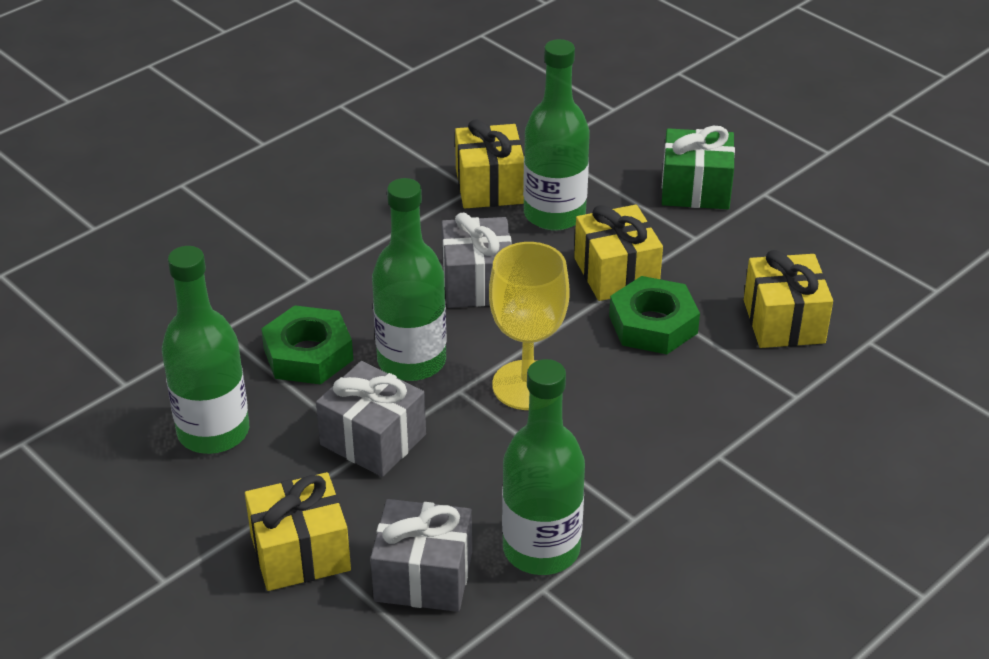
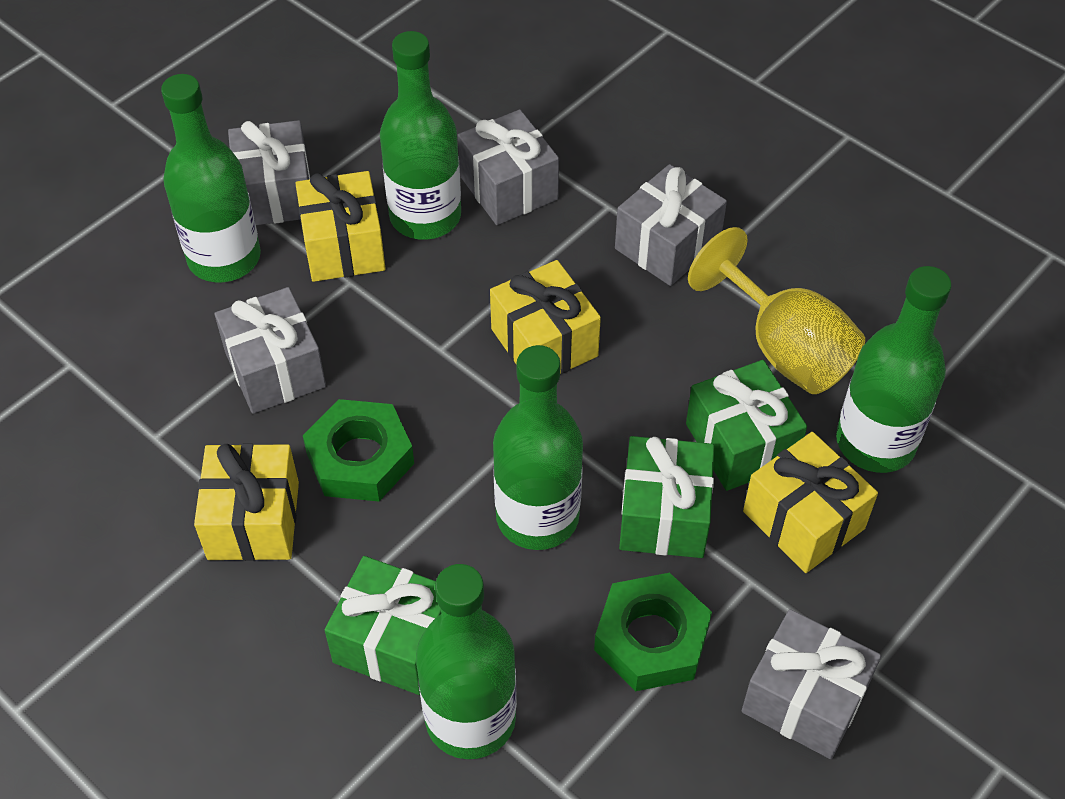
green bottle: [162,246,249,454] [372,178,447,381] [502,359,585,575] [523,39,590,231] = 4 -> [161,74,261,282] [380,31,461,240] [416,564,517,759] [493,345,583,550] [836,266,952,473] = 5
green gift: [662,126,735,209] = 1 -> [325,556,441,695] [619,436,714,558] [686,360,807,491] = 3
grey gift: [316,361,426,477] [370,499,472,612] [442,213,512,308] = 3 -> [214,287,326,414] [228,120,310,225] [458,109,559,225] [615,164,727,286] [742,609,881,759] = 5

